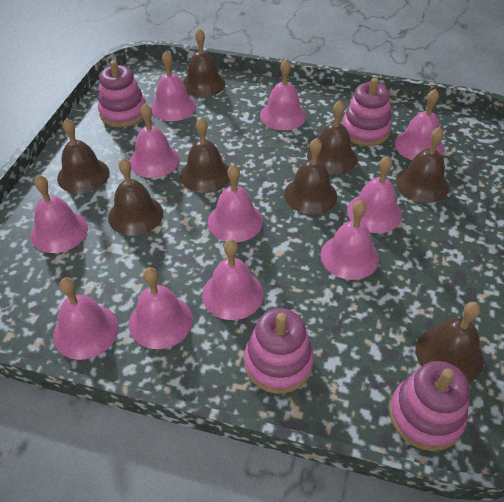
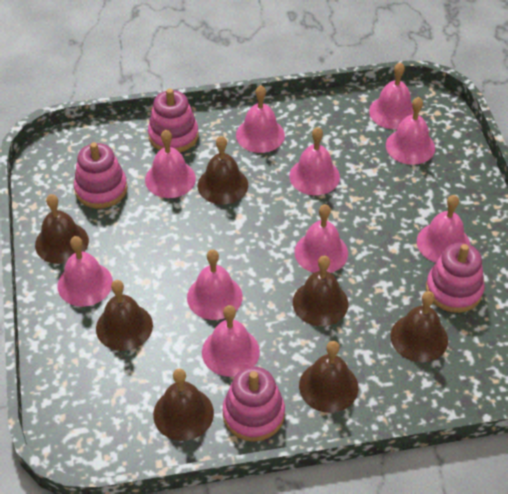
brown bell: [57,118,109,194] [108,158,163,236] [180,118,230,193] [183,28,225,97] [284,138,337,214] [307,101,357,175] [396,127,449,203] [416,302,484,383] = 8 -> [35,194,89,264] [96,280,153,351] [153,369,214,441] [198,136,248,204] [293,256,348,326] [299,341,358,413] [391,291,448,362] = 7
pink bell: [31,175,88,253] [53,277,119,360] [129,267,193,349] [130,104,180,178] [151,51,196,121] [202,239,264,320] [208,164,263,242] [260,59,306,130] [320,200,379,280] [347,156,402,233] [395,89,444,160] = 11 -> [57,236,113,307] [145,130,196,198] [187,249,243,320] [202,305,260,377] [236,85,285,153] [289,127,340,195] [294,204,348,273] [369,62,413,129] [386,97,435,165] [417,195,470,263] = 10

